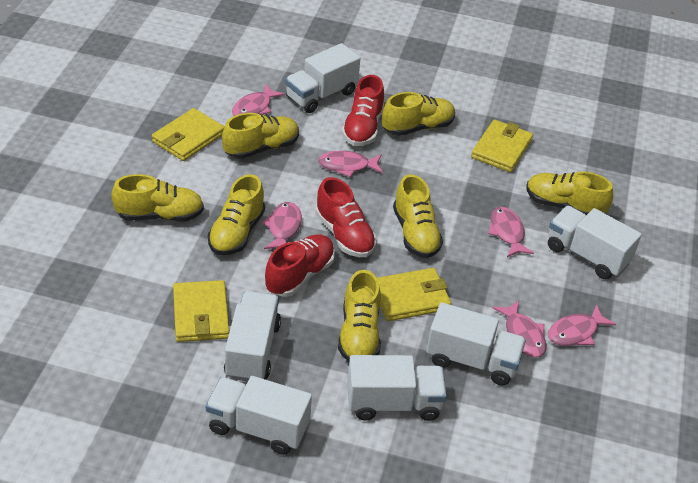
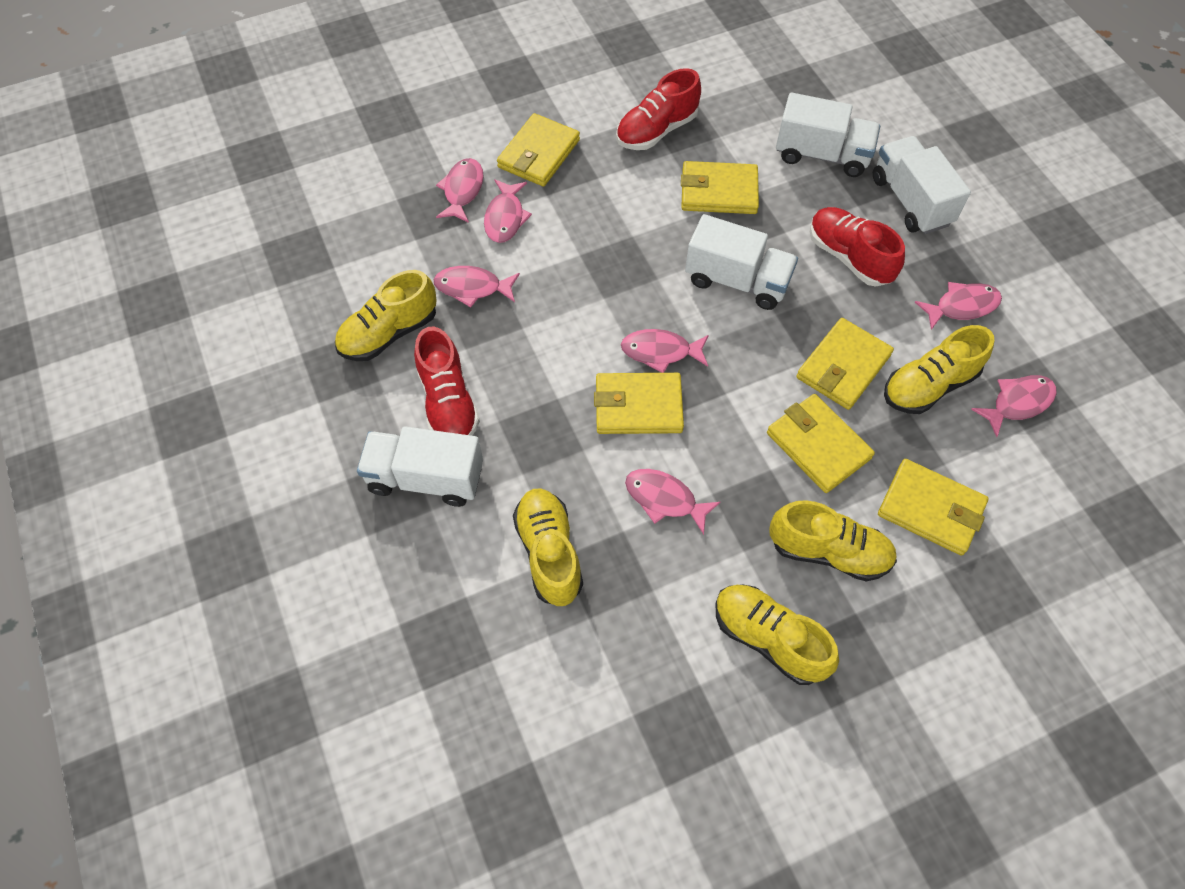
pink fish: [232,84,285,116] [261,202,302,249] [318,151,383,177] [488,207,534,257] [493,301,547,357] [548,304,616,346] = 6 -> [433,266,520,307] [436,158,483,223] [484,179,532,243] [621,329,709,373] [625,469,721,535] [915,282,1002,330] [971,375,1057,437] = 7
white truck: [206,376,312,455] [224,291,281,381] [285,43,360,113] [347,355,447,421] [427,302,526,386] [548,206,642,279] = 6 -> [357,426,483,507] [685,214,798,310] [776,92,880,177] [873,136,971,234] = 4
yellow shoe: [111,174,204,221] [208,174,265,255] [222,113,299,159] [338,270,381,362] [382,92,455,136] [393,174,443,258] [526,171,613,215] = 7 -> [335,270,436,361] [513,489,583,606] [716,585,839,685] [769,500,897,581] [884,325,994,414] = 5
yellow wallet: [152,108,224,161] [173,280,230,342] [377,268,452,321] [471,120,533,172] = 4 -> [497,113,580,187] [594,373,684,434] [681,161,759,214] [767,394,875,493] [796,318,894,410] [878,459,989,556] = 6

